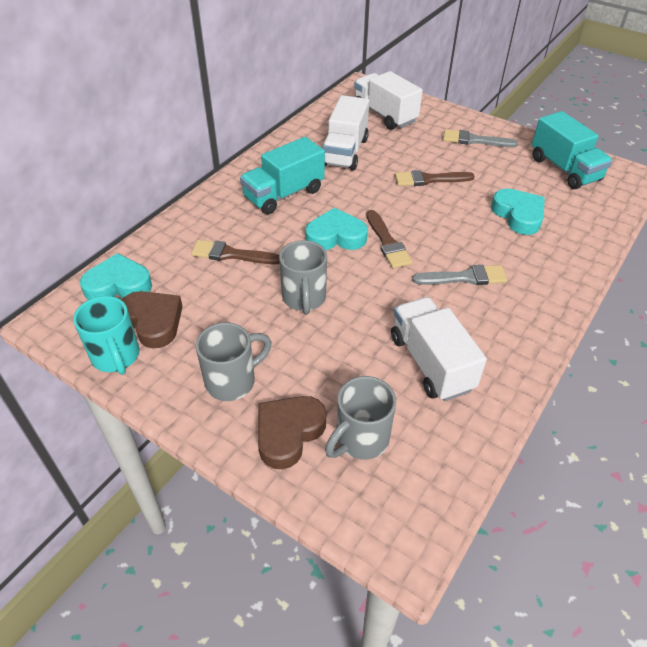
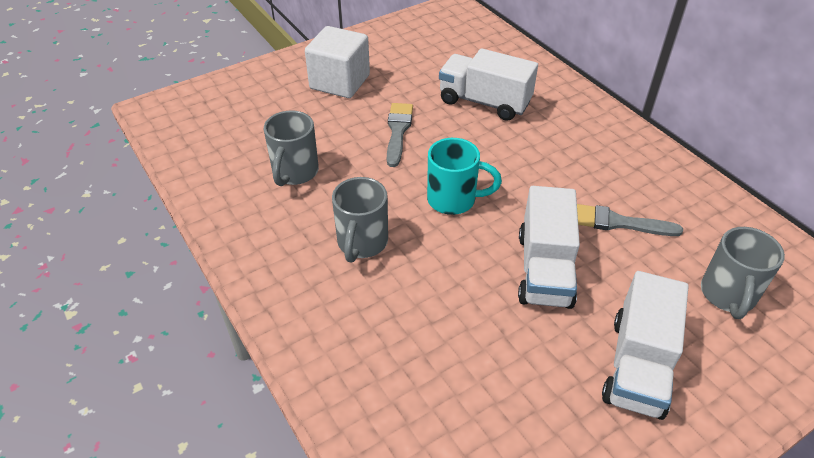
brown brush: [191,240,280,265] [367,210,412,268] [395,170,475,186] = 3 -> none = 0
brown heart: [122,291,183,348] [258,396,326,469] = 2 -> none = 0
turquoise heart: [80,253,152,300] [305,207,368,250] [491,188,545,235] = 3 -> none = 0
turquoise truck: [240,137,325,214] [532,111,613,189] = 2 -> none = 0
white cube: none = 0 -> [305,26,370,98] = 1

